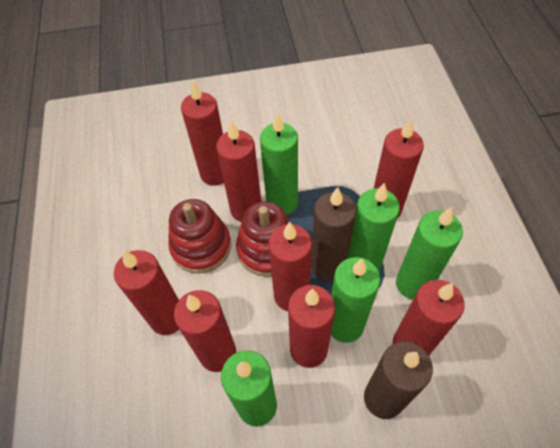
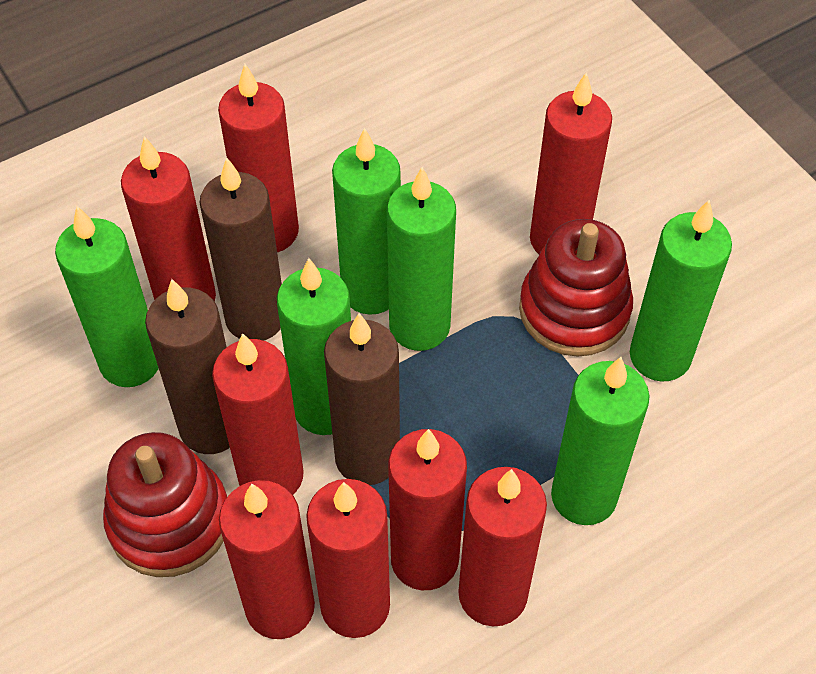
brown candle: [311,187,356,282] [364,341,433,419] = 2 -> [145,279,230,454] [199,157,282,341] [324,313,400,485] = 3
green candle: [221,350,277,427] [260,112,298,215] [331,257,380,343] [348,183,400,272] [396,207,463,300] = 5 -> [55,206,159,387] [277,258,351,435] [332,128,401,315] [387,167,456,351] [551,357,650,525] [630,200,732,381] = 6

